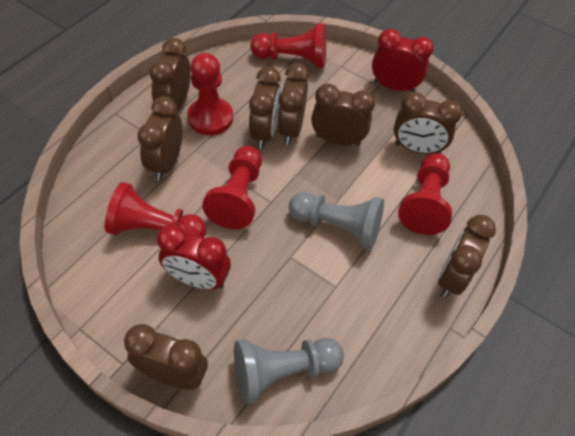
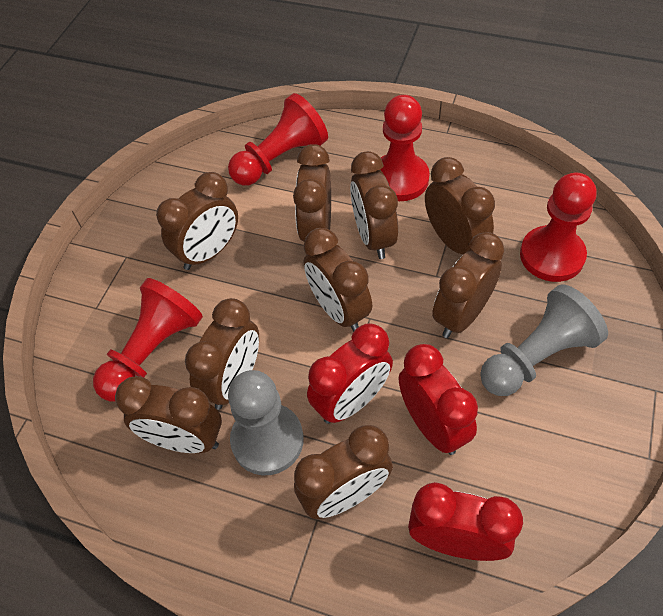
brown clock: [124,324,208,390] [137,96,182,181] [149,38,191,110] [249,67,281,149] [277,63,309,145] [311,83,375,146] [394,92,462,154] [438,215,496,298] = 8 -> [115,376,222,453] [156,172,238,270] [185,298,259,410] [293,144,331,242] [294,425,393,519] [304,228,372,332] [350,151,398,259] [425,157,495,254] [432,232,504,338] = 9
red clock: [157,224,231,290] [372,29,434,92] = 2 -> [307,323,393,424] [399,344,478,455] [408,482,523,561] = 3
red pawn: [105,182,206,238] [187,53,233,135] [202,146,262,229] [250,23,326,68] [398,153,452,235] = 5 -> [93,278,203,402] [228,93,328,185] [380,95,430,201] [520,173,596,282] = 4

